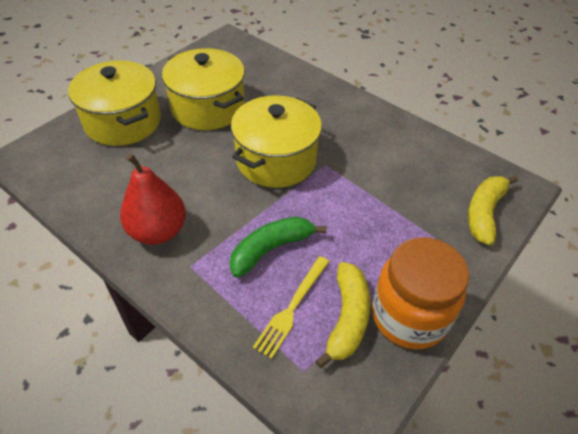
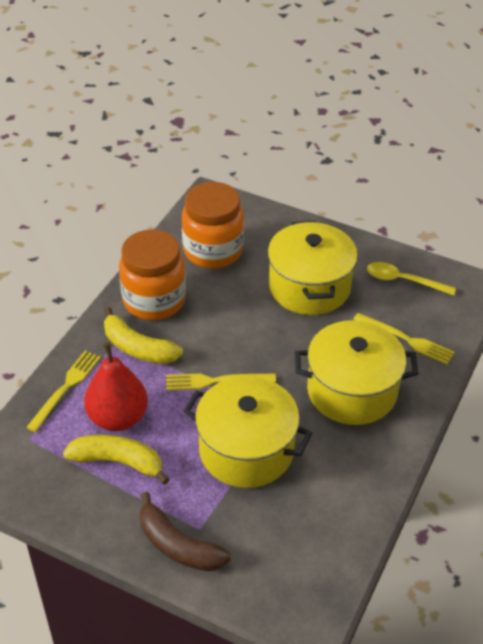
brown banana: none = 0 -> [140,492,231,571] = 1
green banana: [230,217,327,278] = 1 -> none = 0
orange jar: [372,237,469,350] = 1 -> [119,229,186,320] [182,182,244,268] = 2
yellow fork: [253,256,329,359] = 1 -> [26,350,101,432] [166,373,276,390] [353,313,455,364] = 3
yellow spoon: none = 0 -> [367,262,456,296] = 1

